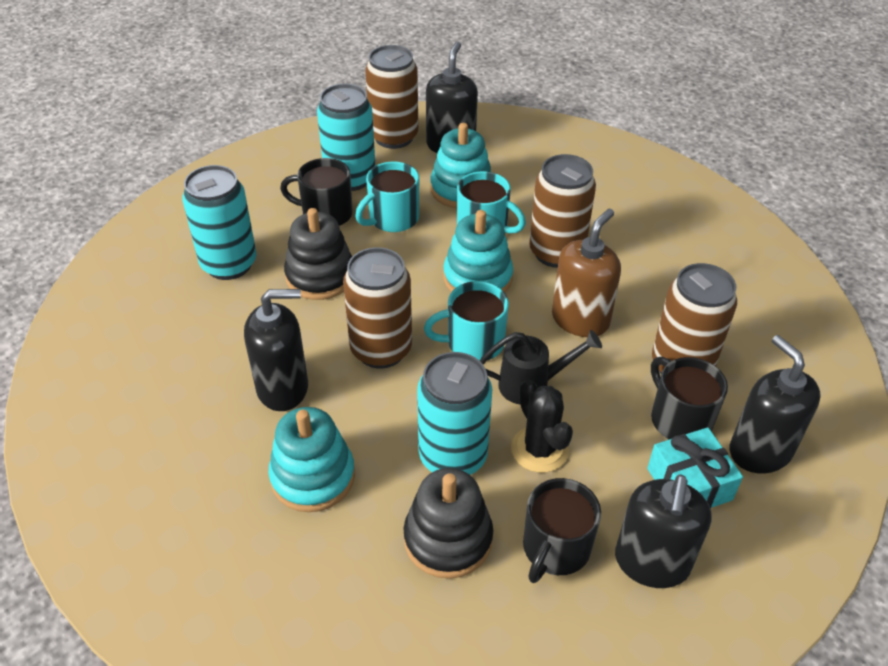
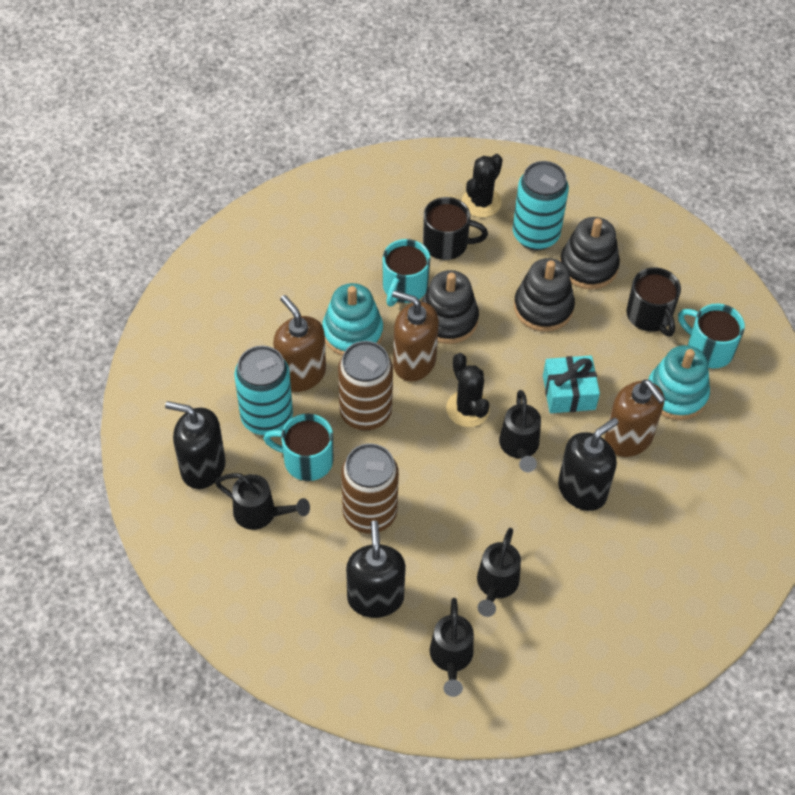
black cactus: [511,379,573,473] = 1 -> [446,353,490,427] [462,154,503,217] = 2
black mug: [280,158,353,226] [523,478,601,583] [651,357,728,439] = 3 -> [423,197,488,260] [626,267,681,336] = 2
black soap dispenser: [244,289,308,411] [426,42,478,153] [615,475,712,588] [730,335,821,474] = 4 -> [165,401,226,489] [346,520,406,618] [558,418,619,511] = 3
black stacking toy: [284,208,352,300] [403,468,493,579] = 2 -> [421,270,479,344] [514,258,575,332] [560,217,620,289] = 3
black watering can: [480,330,602,404] = 1 -> [215,473,310,530] [430,598,474,697] [477,528,521,617] [499,390,541,472] = 4
brown can: [343,247,412,369] [365,45,418,149] [529,154,596,268] [652,263,737,374] = 4 -> [338,341,393,431] [341,444,399,533] = 2
brown soap dispenser: [552,209,621,337] = 1 -> [273,295,326,392] [392,290,439,381] [605,379,666,457] = 3
turquoise can: [182,165,256,280] [317,84,376,191] [417,352,492,475] = 3 -> [234,346,293,435] [513,161,569,250] = 2
turquoise stacking toy: [268,407,355,512] [430,123,491,208] [443,210,513,293] = 3 -> [322,283,383,356] [648,345,710,420] = 2

